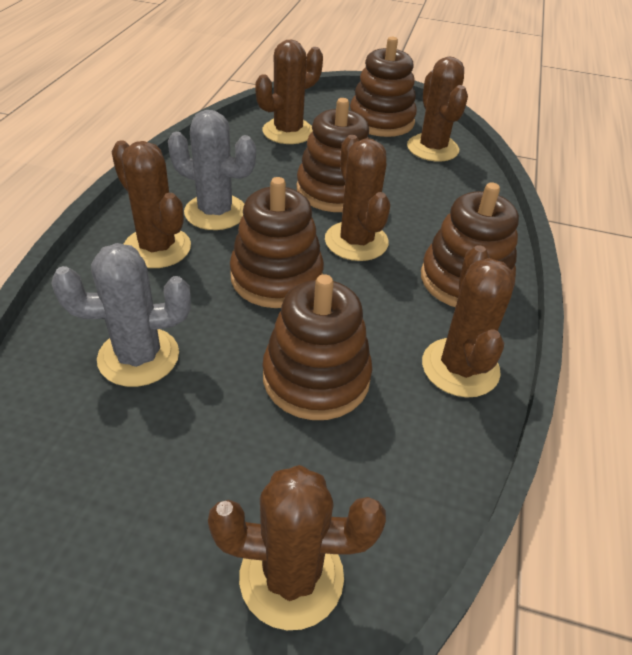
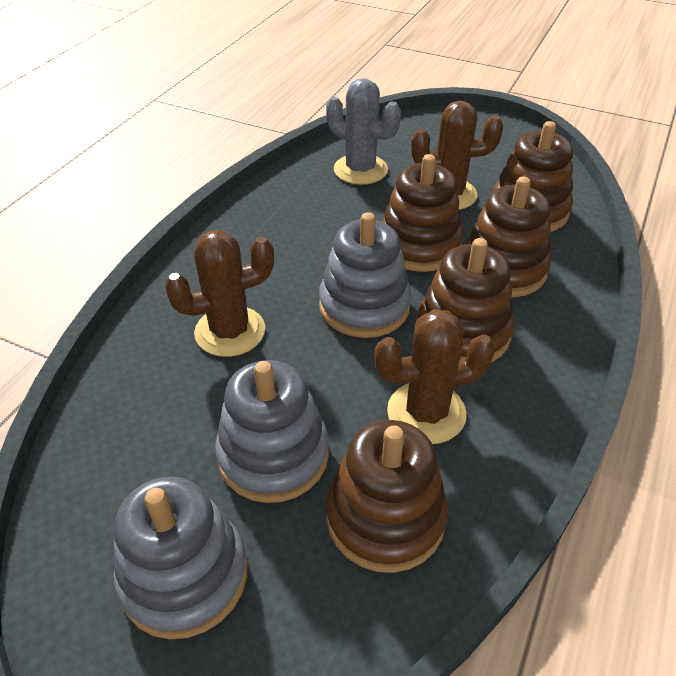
brown cactus: [112,140,191,268] [208,465,386,630] [255,39,323,144] [325,135,390,261] [407,57,468,162] [422,245,516,397] = 6 -> [165,231,274,357] [374,309,496,444] [411,101,503,210] = 3
grey cactus: [51,243,191,387] [168,110,256,230] = 2 -> [326,78,401,185] = 1
grey stacking toy: none = 0 -> [114,477,247,639] [215,360,329,503] [319,212,411,338] = 3

